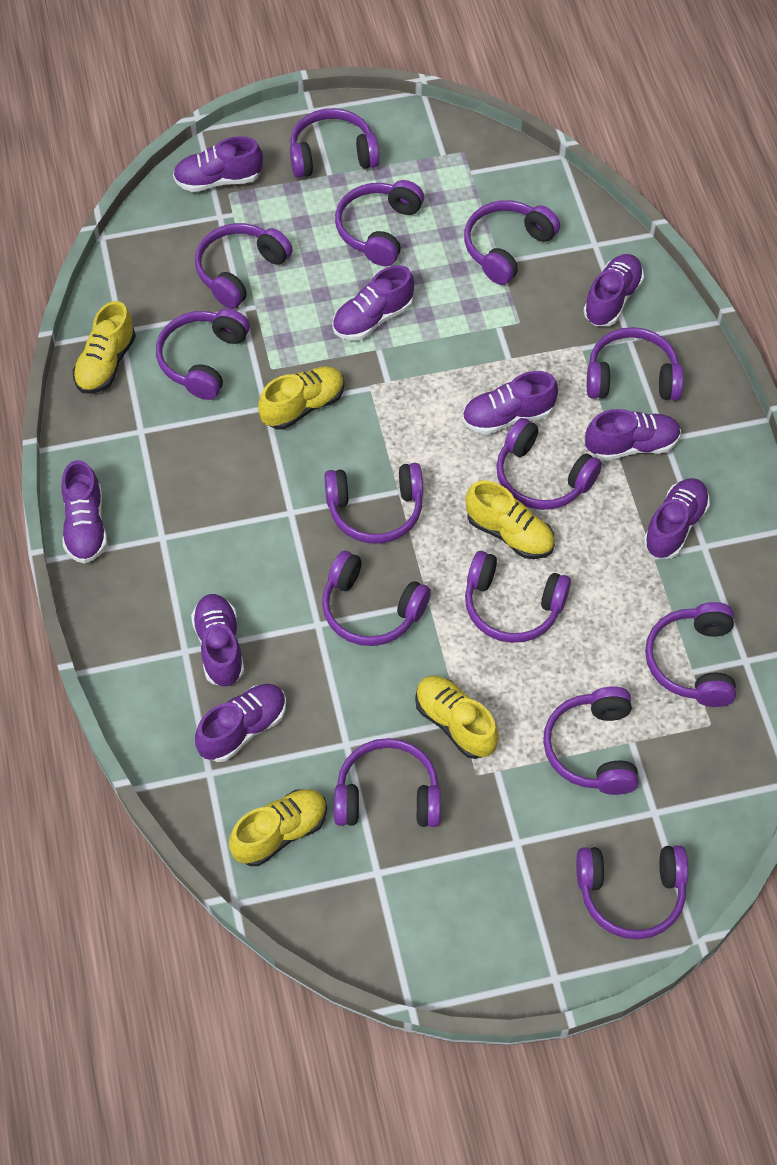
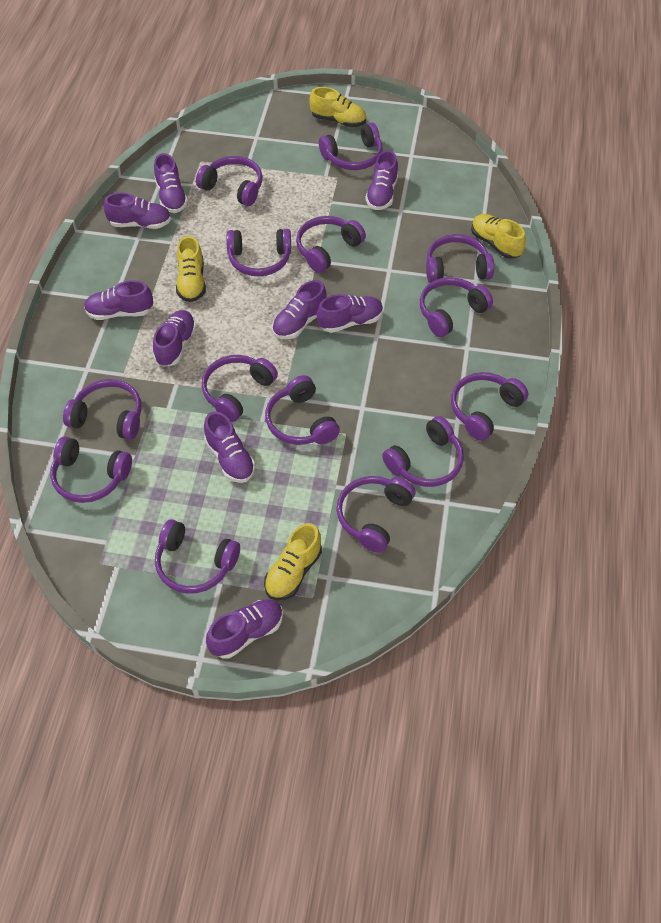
yellow shoe: [73,301,136,394] [229,789,327,866] [258,367,345,430] [415,675,499,759] [465,481,555,559] = 5 -> [176,236,206,302] [264,523,322,600] [309,87,366,127] [471,214,526,259] = 4

